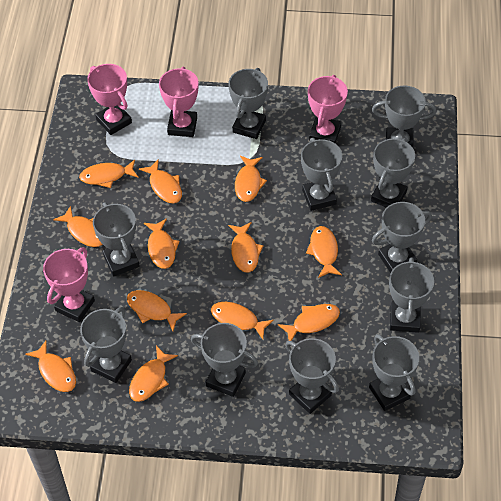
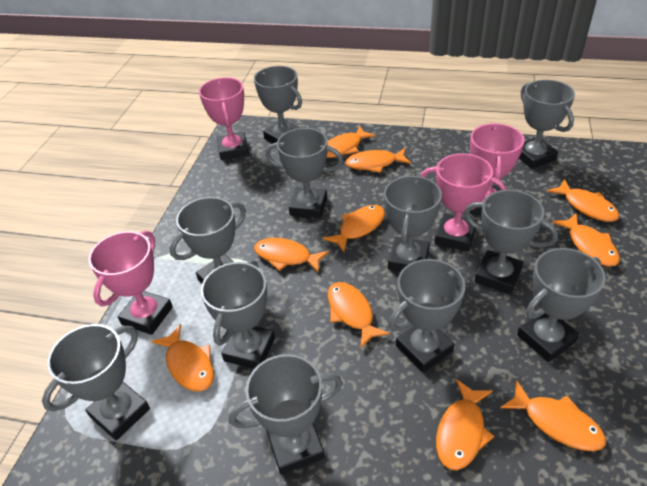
orange fish: [25,341,76,392] [53,206,103,247] [79,160,138,188] [127,290,187,331] [129,346,178,402] [139,159,182,204] [144,218,180,269] [211,302,274,339] [228,222,263,273] [235,156,267,202] [278,304,340,341] [306,226,342,278] = 12 -> [151,324,214,391] [254,238,329,272] [323,205,385,252] [327,126,376,158] [328,282,390,348] [345,148,411,173] [436,379,494,470] [500,380,606,451] [547,179,620,222] [552,213,620,267] = 10

